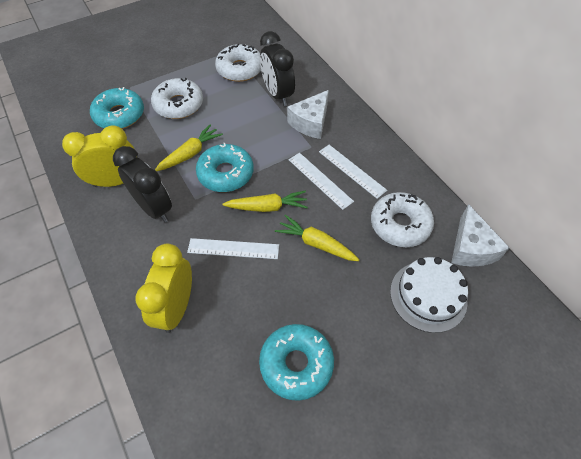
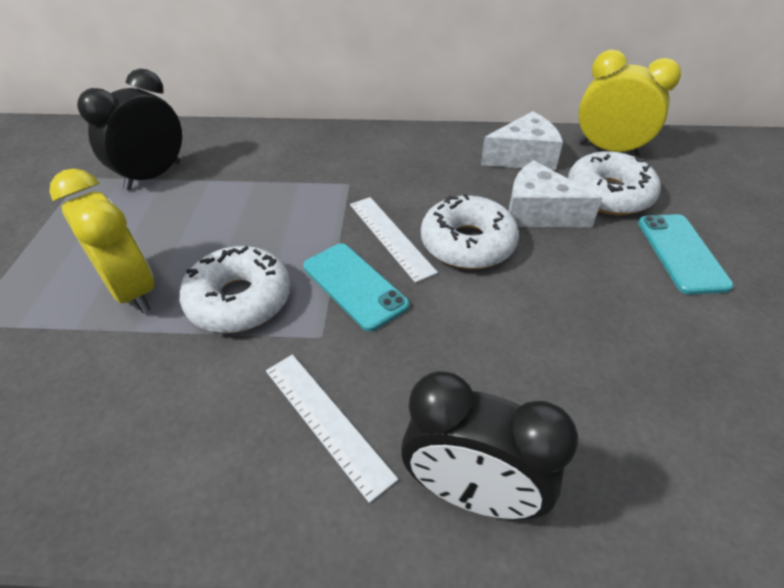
turquoise donut: [90,87,144,129] [196,143,254,192] [259,324,334,401] = 3 -> none = 0
turquoise phone: none = 0 -> [303,243,409,332] [638,214,733,295] = 2
white cake: [390,257,468,333] = 1 -> none = 0
white ruler: [187,238,279,259] [289,153,354,210] [319,145,387,199] = 3 -> [266,354,398,503] [350,197,438,283] = 2
yellow carrot: [155,124,223,171] [223,191,308,212] [275,215,360,261] = 3 -> none = 0

